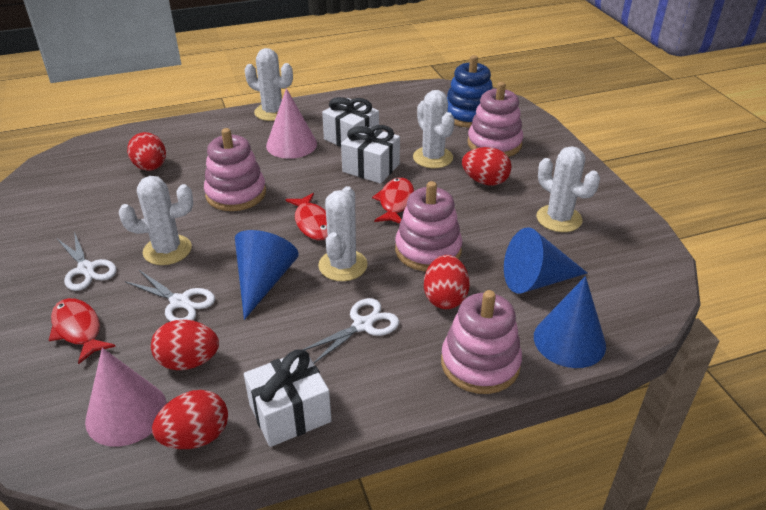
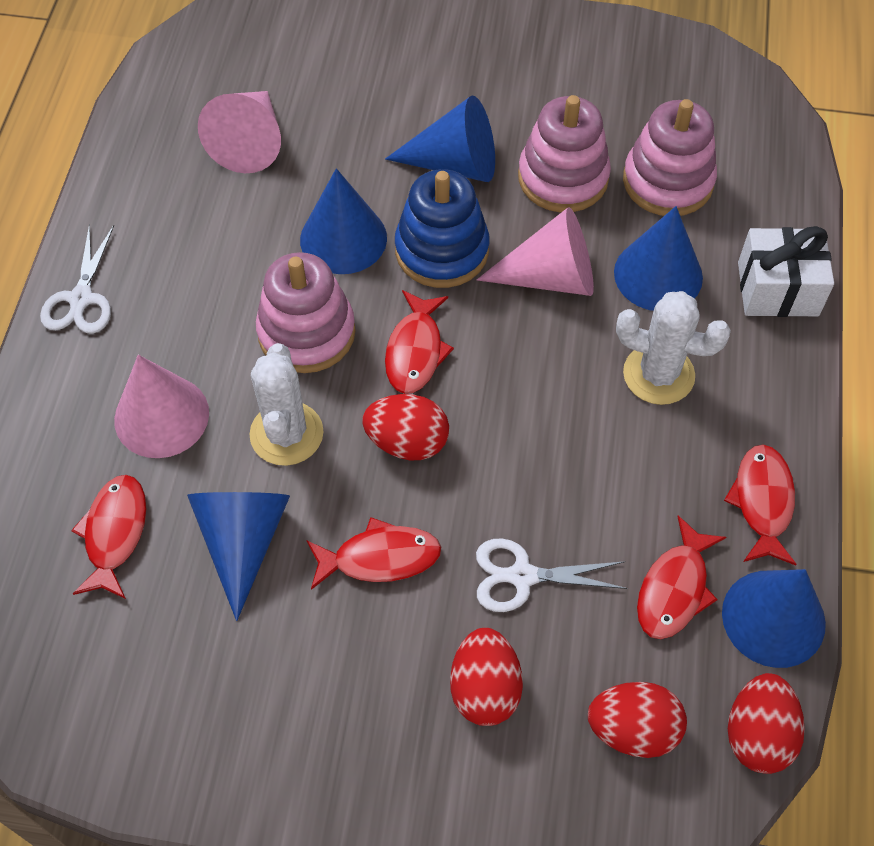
blue cone: [235,230,299,320] [504,228,587,294] [534,276,606,368] = 3 -> [187,492,290,621] [300,168,387,274] [385,96,495,182] [614,206,703,311] [722,569,826,668] = 5
pink cone: [85,348,167,447] [266,88,317,159] = 2 -> [114,355,209,458] [198,91,281,173] [477,207,594,296] = 3
pink stacking toy: [204,128,266,211] [395,181,462,271] [441,290,522,394] [467,82,523,157] = 4 -> [256,252,356,373] [518,95,611,213] [623,99,717,216] = 3
red egg: [127,132,166,171] [151,320,219,370] [152,390,228,449] [424,255,469,309] [462,147,512,186] = 5 -> [362,394,449,460] [450,628,523,726] [588,682,687,758] [728,673,805,774] = 4
red fish: [49,298,116,364] [286,193,328,240] [372,177,414,224] = 3 -> [71,475,146,599] [306,517,441,590] [385,290,454,394] [637,516,726,639] [724,445,797,565] = 5
white cactus: [119,176,193,265] [245,48,293,121] [318,186,368,281] [413,90,455,168] [536,146,600,232] = 5 -> [249,343,323,466] [616,291,731,405] = 2
white gift: [244,349,332,447] [322,97,379,147] [341,125,400,184] = 3 -> [738,226,834,317] = 1
white scissors: [57,232,117,291] [125,270,215,322] [302,298,399,363] = 3 -> [40,224,114,334] [476,538,628,612] = 2

